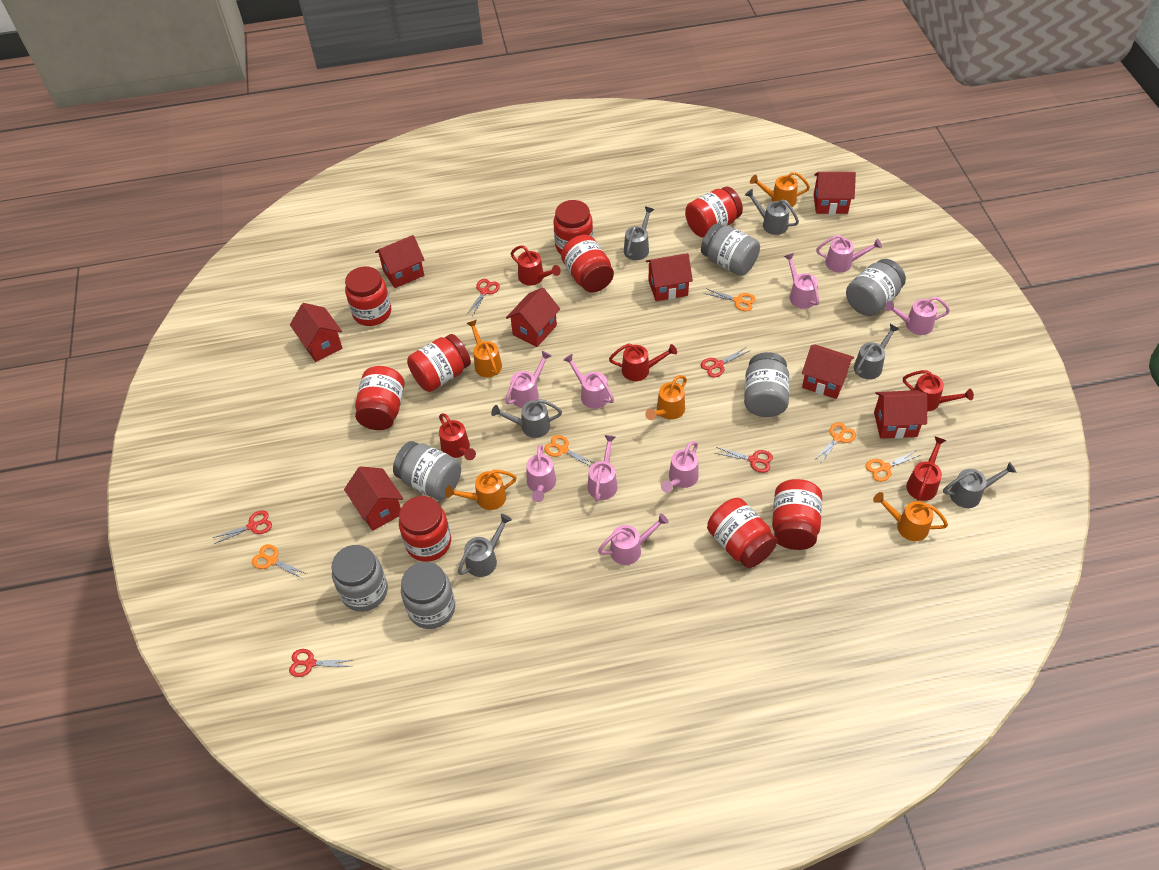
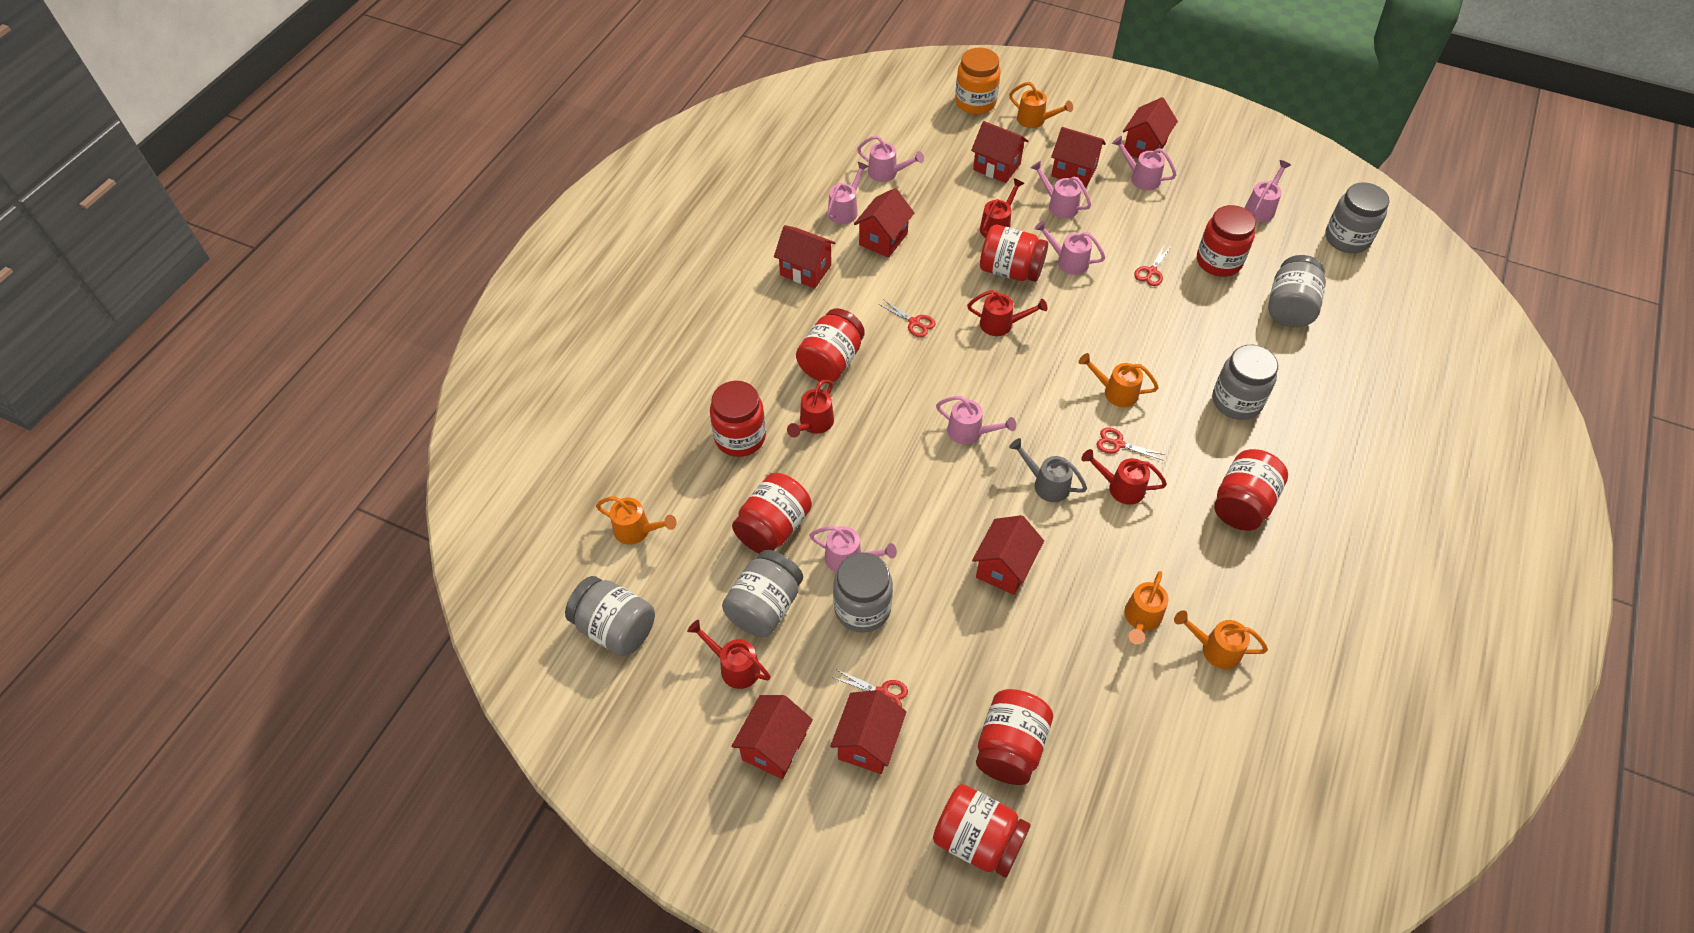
grey watering can: [458,514,512,577] [491,399,562,438] [624,206,655,260] [745,189,799,235] [854,324,899,379] [943,462,1017,508] = 6 -> [1009,438,1087,502] = 1
orange jar: none = 0 -> [955,48,1001,114] = 1
orange scissors: [252,544,307,579] [544,435,595,467] [704,289,756,311] [813,422,856,463] [866,451,920,482] = 5 -> none = 0
pink watering can: [505,351,552,408] [526,444,556,502] [563,354,614,409] [588,435,617,501] [598,513,669,565] [661,441,699,493] [784,253,819,309] [816,235,882,273] [885,296,950,335] = 9 -> [809,526,897,573] [827,162,869,224] [857,135,924,182] [936,396,1016,445] [1031,161,1091,219] [1034,220,1105,275] [1112,136,1176,191] [1245,160,1291,222] = 8
red jar: [345,266,391,326] [355,366,405,430] [399,496,451,562] [407,334,471,392] [554,200,593,254] [561,235,614,293] [685,187,743,238] [707,498,778,568] [772,479,822,550] = 9 -> [710,381,766,457] [732,473,812,554] [796,308,865,382] [933,784,1031,877] [976,689,1053,785] [980,225,1048,282] [1197,205,1256,277] [1214,449,1288,531] = 8
red scissors: [213,511,272,544] [289,649,353,677] [467,279,500,317] [701,347,749,378] [715,447,773,473] = 5 -> [834,669,908,707] [878,299,936,337] [1096,427,1165,461] [1134,245,1170,286] = 4

